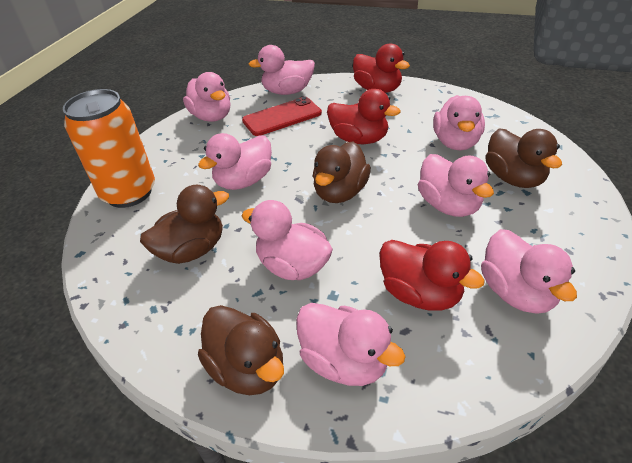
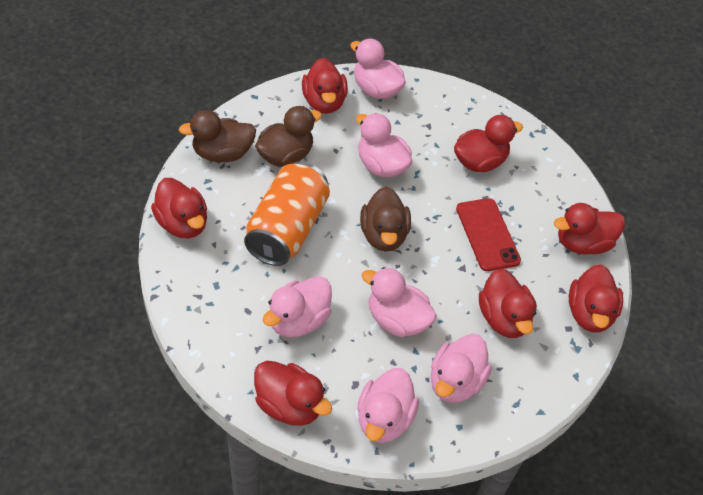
brown duck: [140,185,229,264] [198,305,284,395] [313,141,371,203] [485,129,562,188] = 4 -> [179,110,256,162] [255,106,322,167] [360,187,411,252] = 3
pink duck: [183,72,230,122] [198,133,272,190] [242,200,333,280] [248,45,315,95] [296,303,406,386] [418,154,494,217] [433,95,485,150] [481,229,577,314] = 8 -> [263,276,332,338] [350,39,406,99] [356,113,412,177] [357,368,419,443] [361,267,437,337] [431,334,492,403] = 6
red duck: [327,89,400,144] [353,43,410,93] [379,240,485,311] = 3 -> [151,178,207,239] [254,361,332,426] [302,58,348,114] [454,115,523,172] [479,268,537,338] [554,203,625,254] [569,264,623,333] = 7

